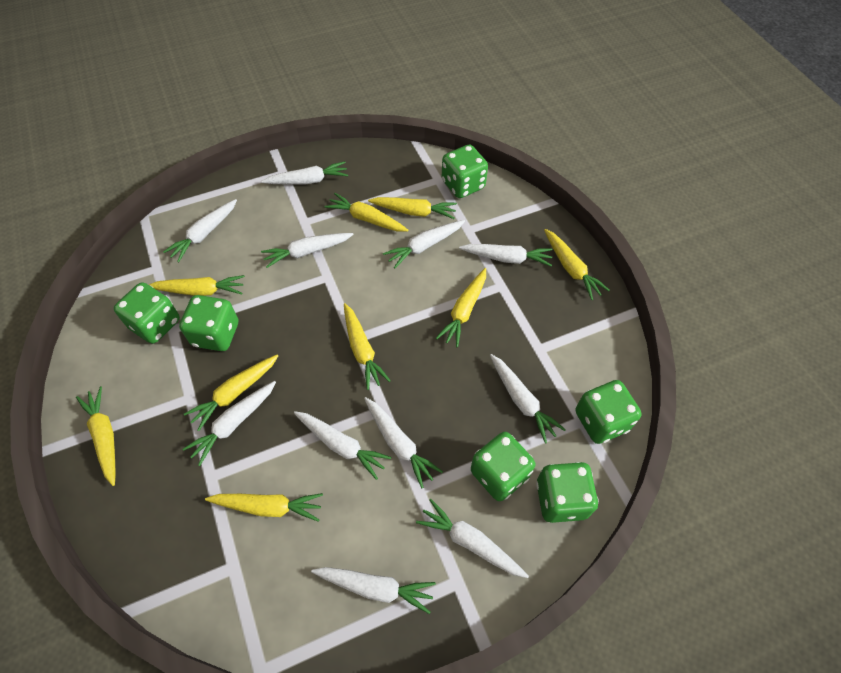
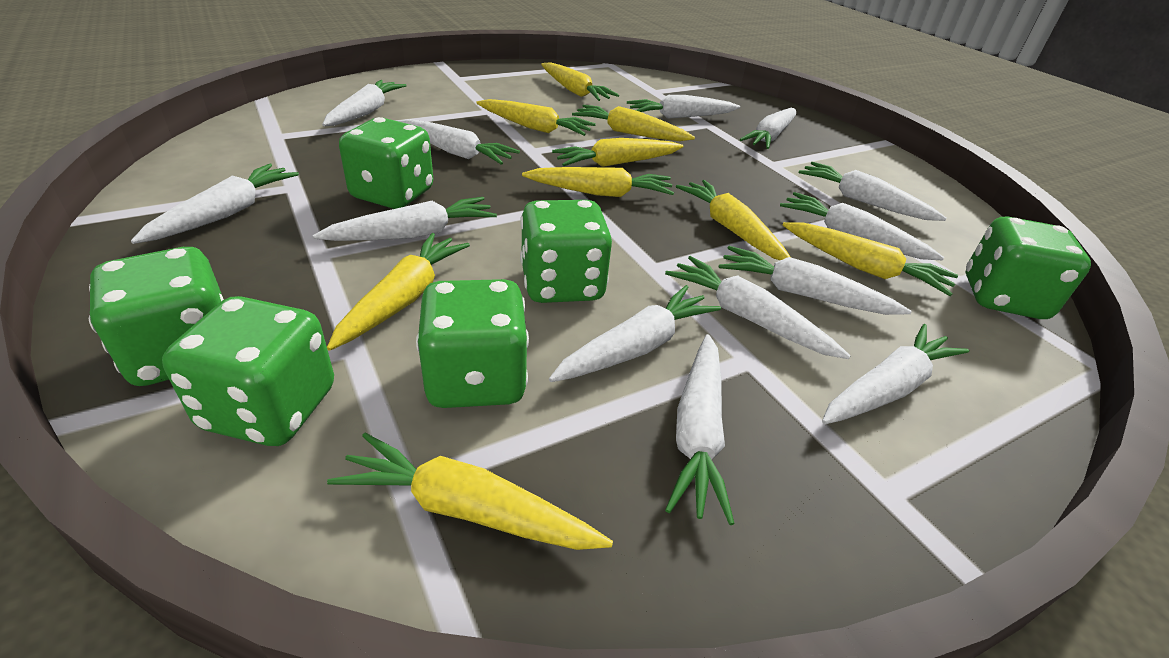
white carrot: [163,199,237,262] [182,381,276,466] [261,161,348,185] [261,233,354,268] [294,411,391,480] [311,567,436,614] [364,397,443,489] [383,220,465,268] [416,499,529,578] [459,244,553,267] [490,354,566,444] = 11 -> [131,164,299,244] [313,197,497,241] [322,80,407,126] [398,119,520,165] [549,285,721,382] [627,95,740,119] [665,256,850,359] [665,334,735,525] [719,246,911,315] [740,108,796,149] [780,192,944,261] [799,162,947,221] [822,324,969,424] = 13

